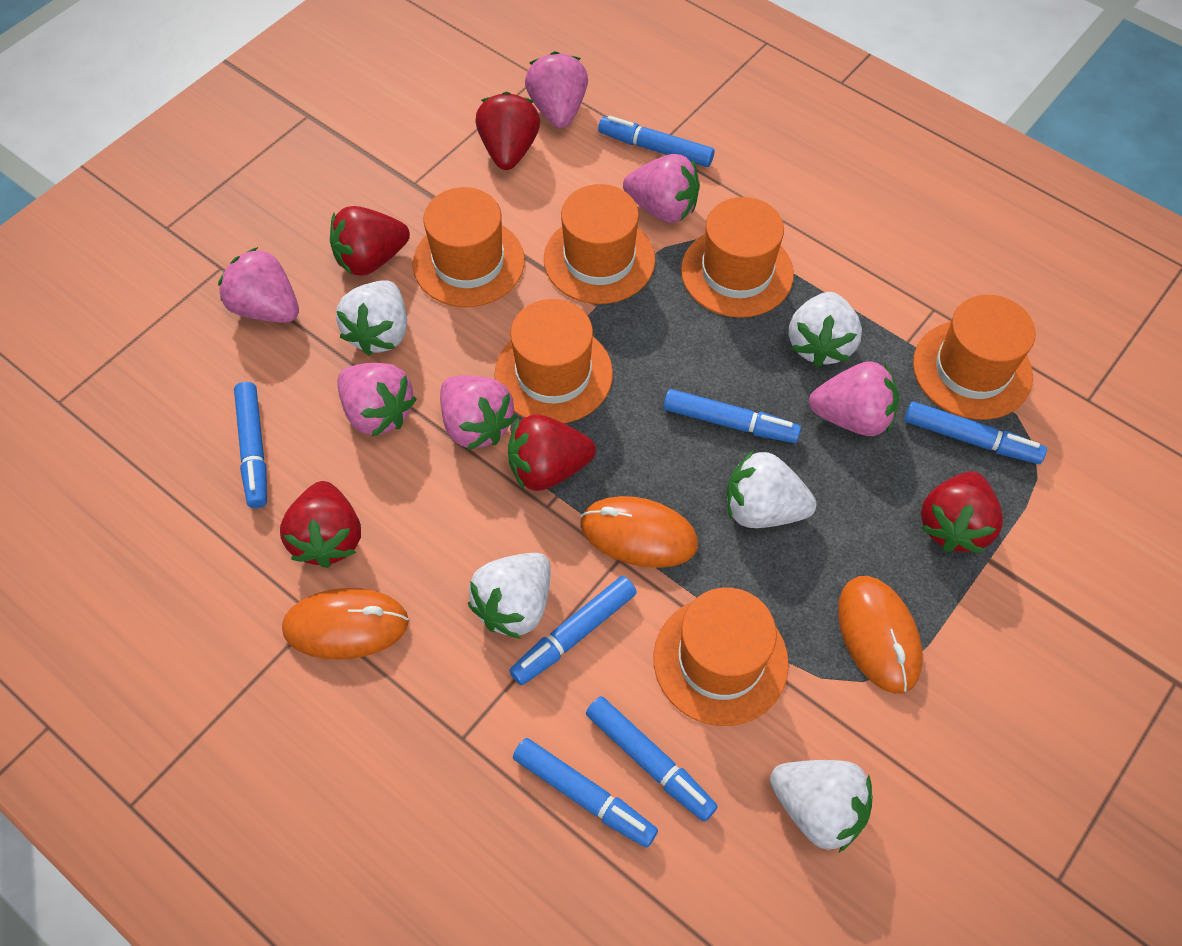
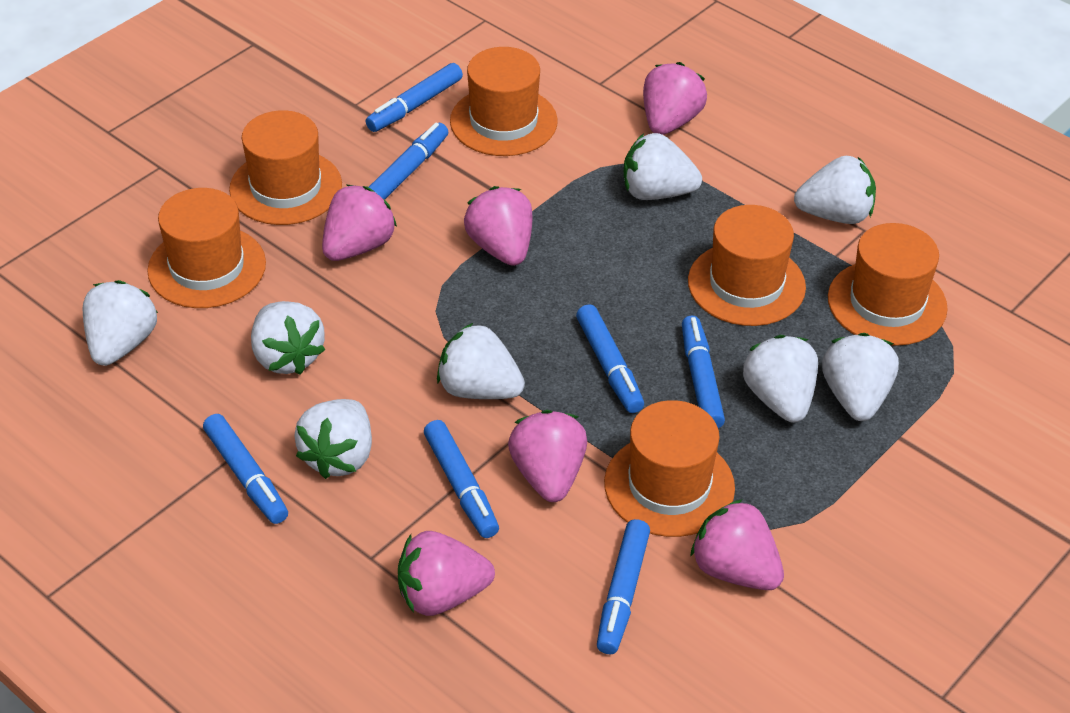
orange mouse: [282,588,409,660] [580,496,698,568] [838,576,923,694] = 3 -> none = 0
red strawberry: [280,481,361,568] [330,206,410,276] [475,92,540,170] [508,414,596,491] [921,471,1003,553] = 5 -> none = 0
white strawberry: [336,280,407,355] [468,553,550,639] [727,450,816,528] [770,760,873,852] [789,292,862,367] = 5 -> [83,280,158,366] [251,301,325,375] [294,399,372,479] [437,323,525,399] [624,133,702,200] [743,335,818,423] [794,156,876,224] [822,333,899,421] = 8

